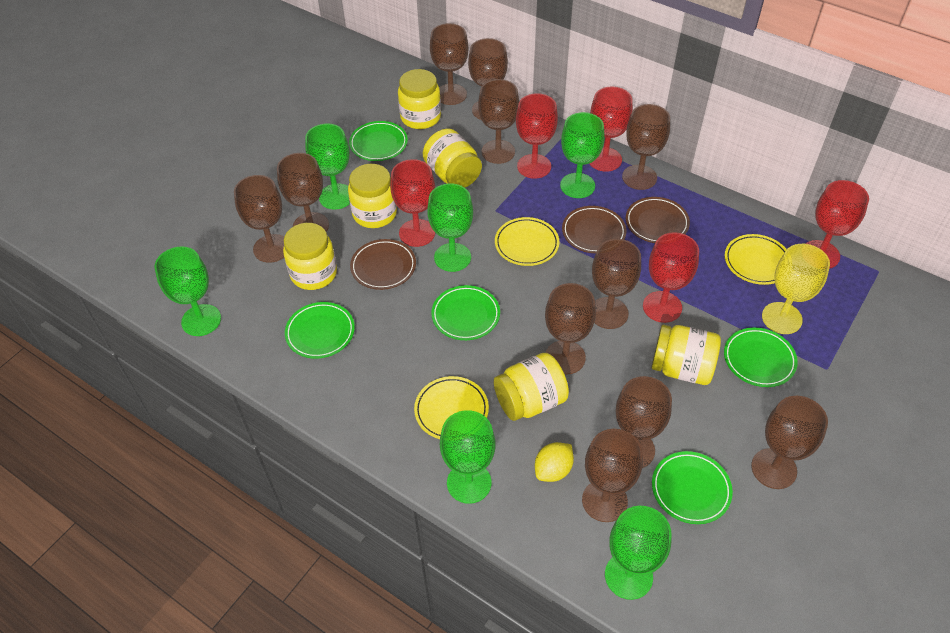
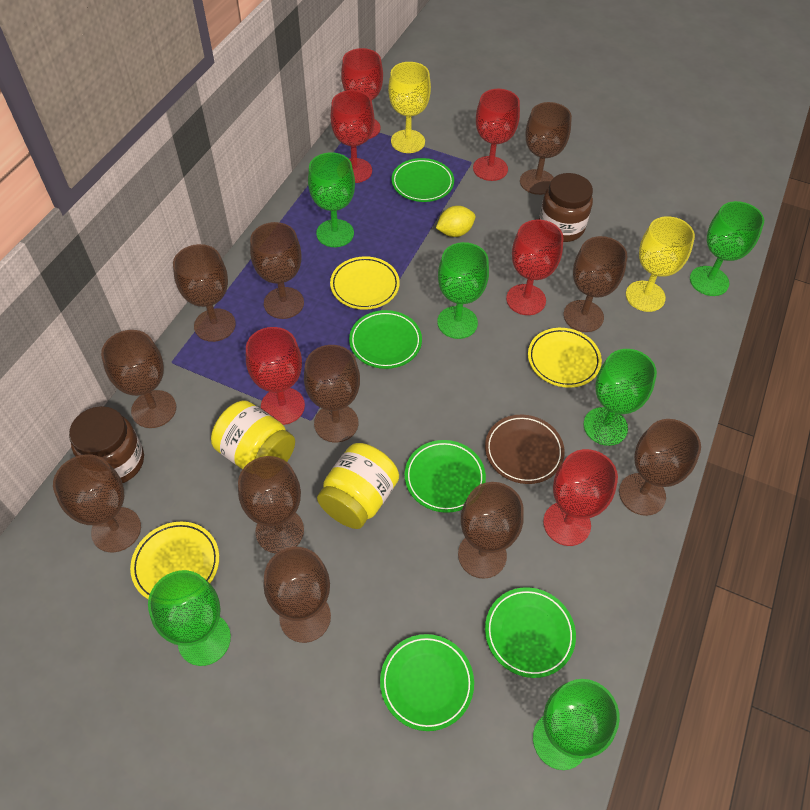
brown jar: none = 0 -> [69,406,144,483] [539,173,593,242] = 2
brown plate: [350,239,416,290] [562,206,626,253] [626,197,690,243] = 3 -> [485,415,565,484] = 1
red goblet: [390,159,435,247] [516,93,558,179] [589,87,633,172] [643,232,699,323] [806,180,869,269] = 5 -> [246,327,305,425] [330,90,375,183] [341,48,383,139] [473,89,520,181] [506,220,563,315] [543,449,618,546] = 6
yellow goblet: [762,244,830,334] = 1 -> [388,62,431,153] [626,216,695,312] = 2
yellow jar: [283,223,337,290] [348,164,397,228] [398,69,441,129] [423,129,482,187] [494,353,569,421] [651,324,721,385] = 6 -> [211,401,295,469] [317,443,399,529] = 2

